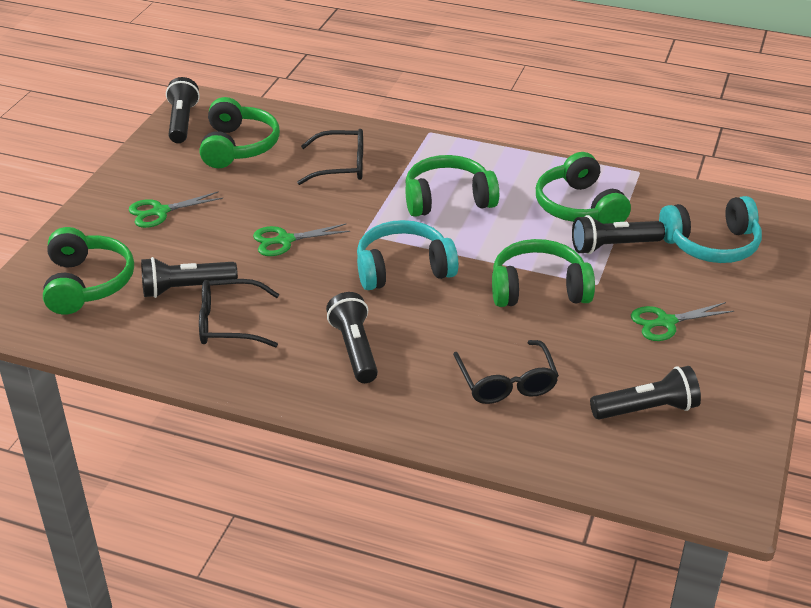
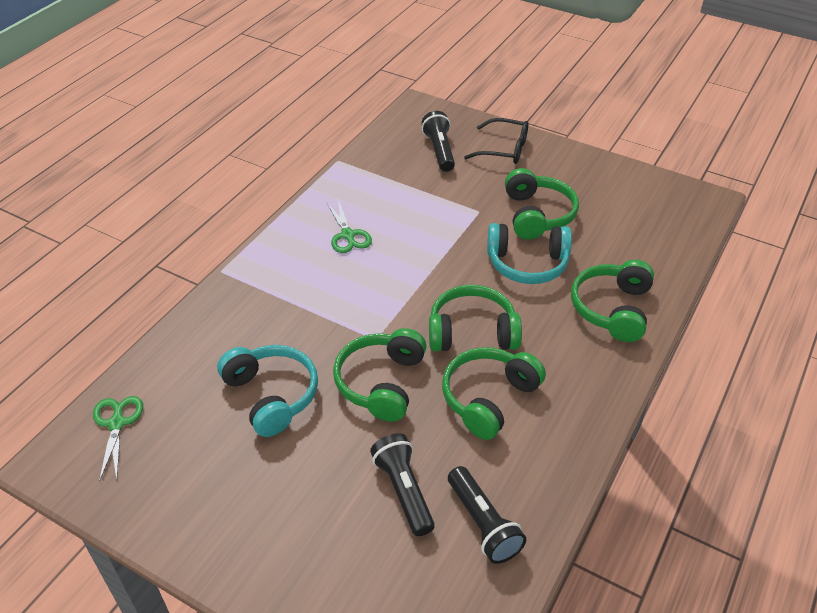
black flashlight: [141,257,238,298] [166,77,200,143] [326,292,378,383] [572,215,665,254] [590,366,701,419] = 5 -> [370,433,435,536] [422,111,455,172] [448,466,526,564] = 3
black glasses: [199,279,279,348] [297,129,363,185] [453,340,559,404] = 3 -> [464,118,528,164] = 1
green scissors: [129,191,223,228] [253,223,350,256] [631,302,734,341] = 3 -> [93,396,143,482] [326,199,372,253] = 2

